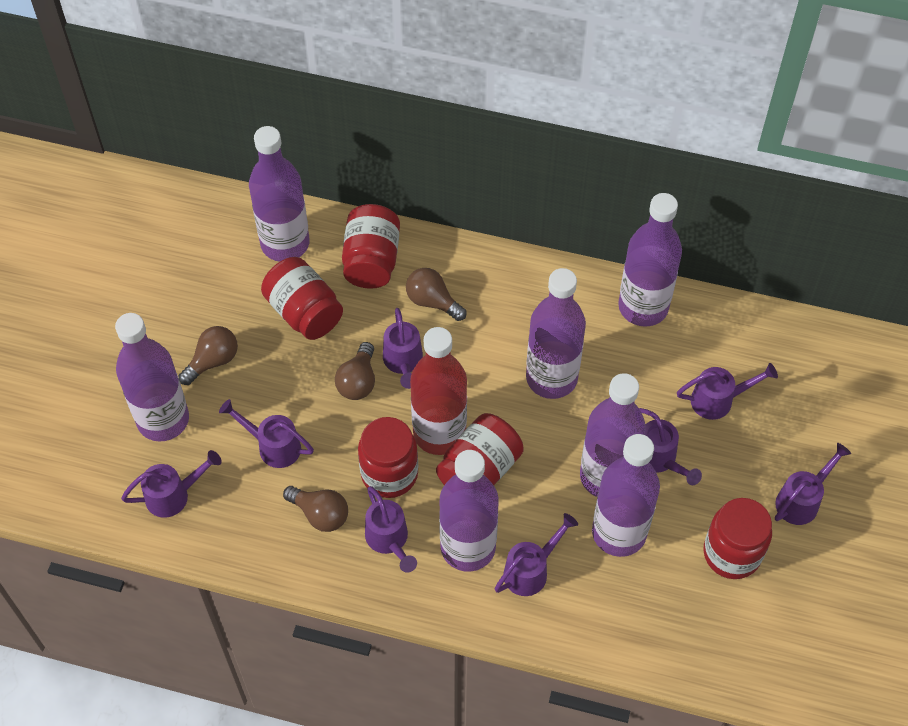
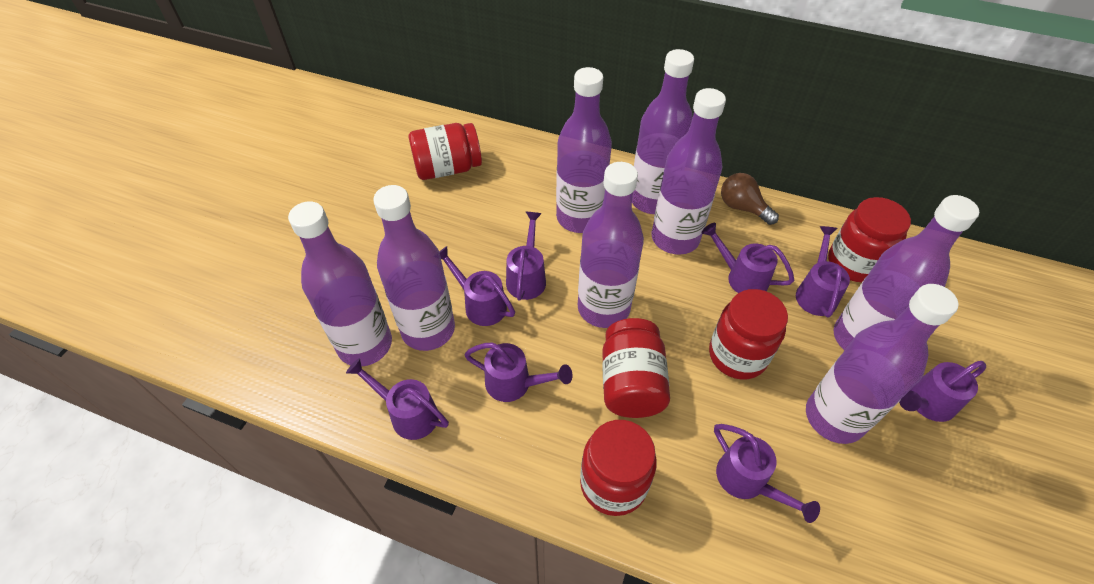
brown light bulb: [179,326,238,385] [283,486,348,532] [335,342,375,400] [406,268,466,321] = 4 -> [721,173,779,225] = 1
purple bottle: [115,313,189,441] [249,126,310,262] [439,450,499,572] [526,268,586,399] [580,373,646,497] [592,434,660,557] [618,193,682,326] = 7 -> [288,202,392,367] [373,185,455,351] [556,67,612,233] [578,162,644,328] [632,49,694,214] [651,88,726,255] [806,284,958,444] [833,195,979,351] = 8
red bottle: [410,327,467,455] = 1 -> none = 0

